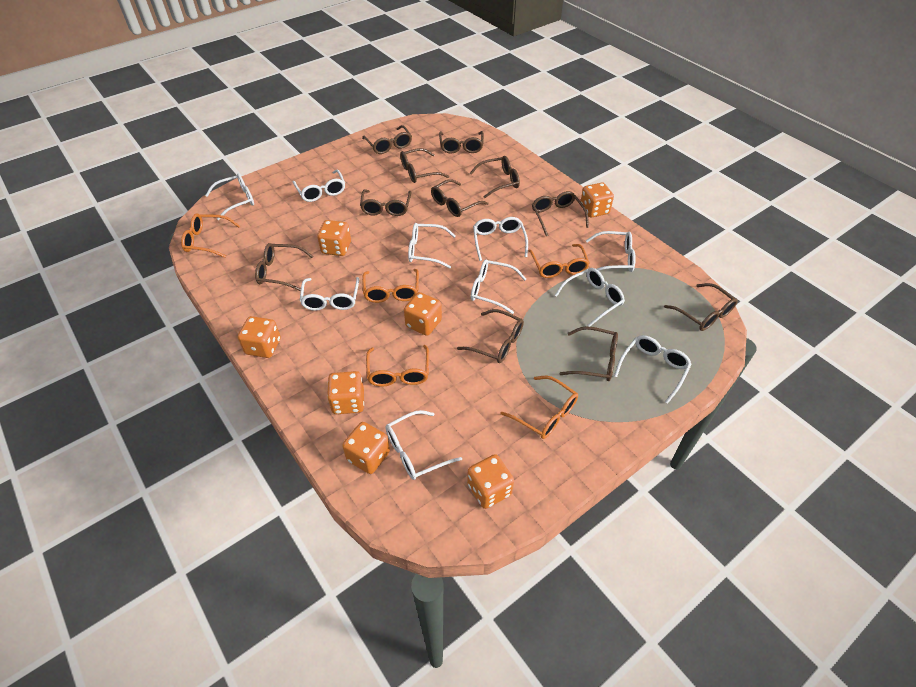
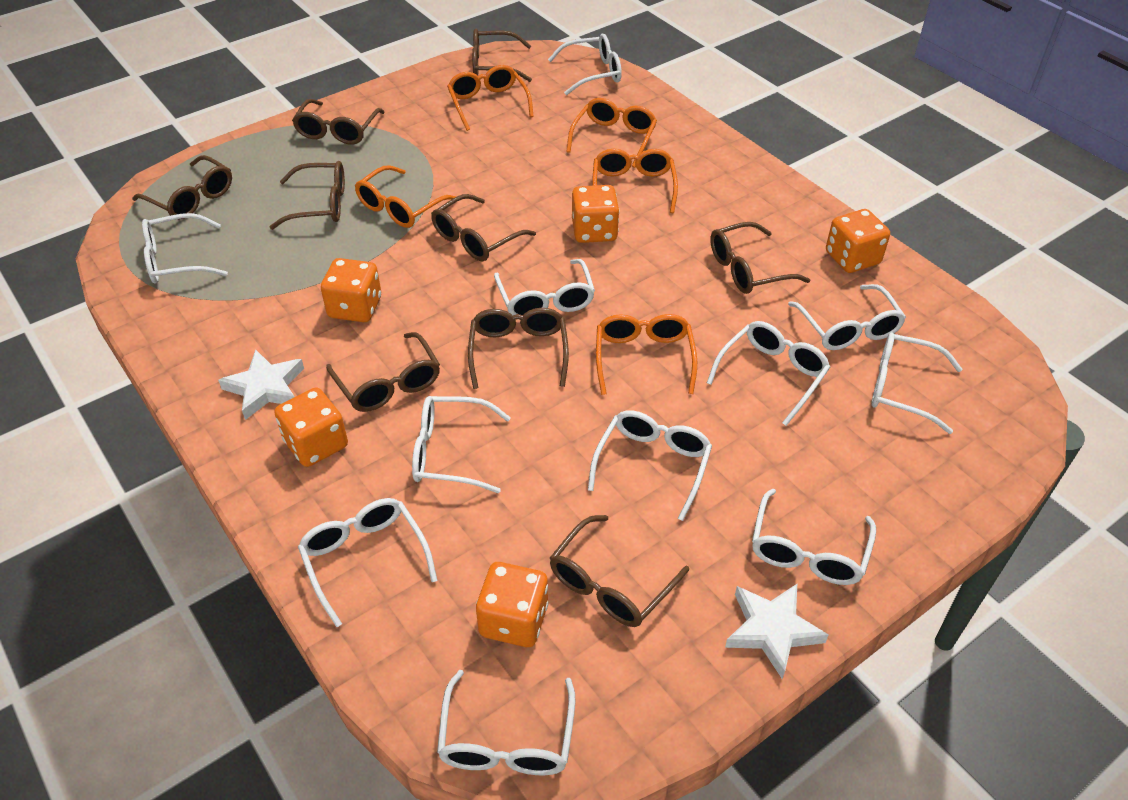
brown glasses: [255,243,314,291] [360,190,411,216] [362,125,412,154] [400,148,449,183] [431,179,489,217] [439,131,484,154] [457,309,524,363] [470,156,520,198] [532,191,589,236] [560,326,618,381] [664,283,738,331] = 11 -> [132,155,232,220] [269,161,345,230] [292,99,385,145] [326,332,440,412] [431,194,536,261] [468,308,569,389] [472,29,532,82] [550,515,689,627] [710,222,810,294] = 9
orange dice: [238,316,281,358] [317,220,351,256] [327,371,364,414] [342,422,390,474] [404,292,442,336] [467,454,514,509] [581,183,614,218] = 7 -> [274,388,348,467] [321,258,381,322] [476,562,549,647] [572,185,619,243] [826,209,890,273] = 5
white glasses: [205,173,254,220] [293,170,345,202] [300,277,359,311] [385,410,462,480] [408,223,456,269] [471,260,526,314] [473,217,528,261] [555,268,625,327] [586,231,636,272] [614,335,692,404] = 10 -> [142,213,228,283] [298,498,438,627] [412,396,511,493] [437,670,575,775] [494,259,595,320] [548,34,622,95] [588,410,712,521] [707,321,830,426] [752,489,876,585] [788,284,906,350] [871,333,962,434] = 11
white star: none = 0 -> [218,349,304,420] [725,584,829,679] = 2

